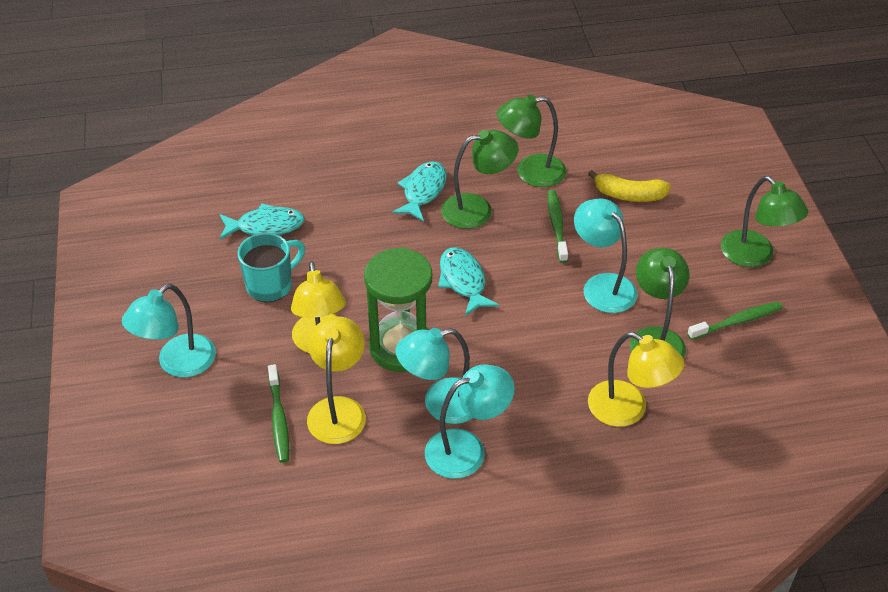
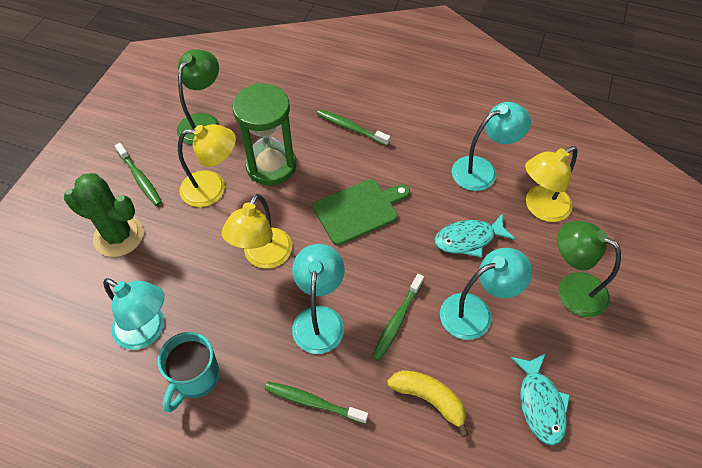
green cactus: none = 0 -> [64,173,143,257] = 1
green cutting board: none = 0 -> [313,179,410,245] = 1
green lamp: [441,130,519,229] [497,95,566,187] [630,248,690,359] [721,176,808,267] = 4 -> [177,49,219,145] [557,221,621,317] = 2
green toothbrush: [268,364,289,463] [548,190,568,263] [687,302,783,340] = 3 -> [115,143,162,206] [265,382,368,424] [317,109,390,146] [372,274,424,361] = 4
turquoise fish: [219,203,305,240] [392,162,447,222] [438,247,499,316] = 3 -> [434,213,515,257] [510,353,570,446] = 2

